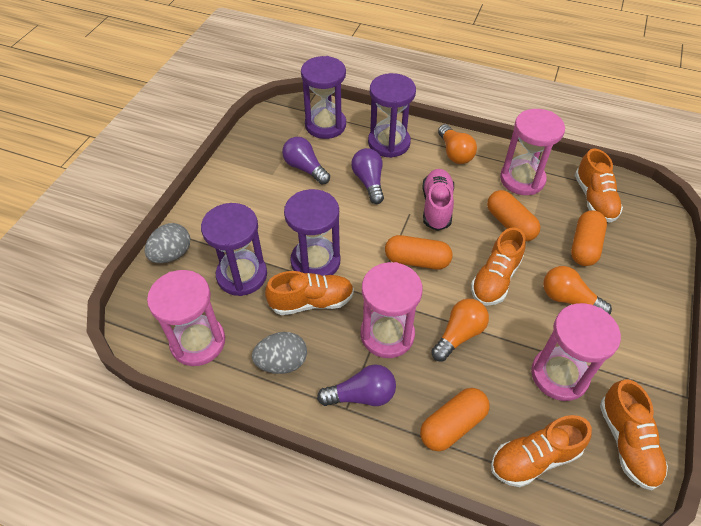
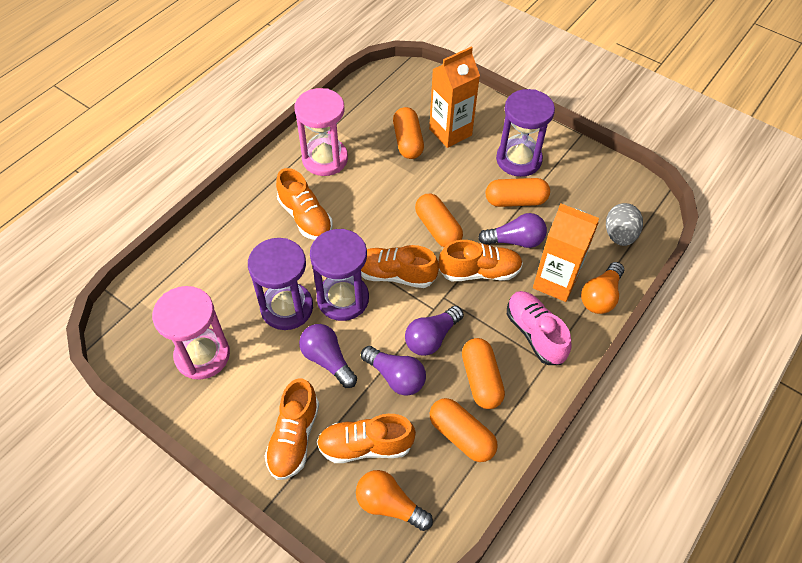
grey egg: [145,223,190,263] [252,332,307,374] = 2 -> [606,203,643,246] = 1
orange capsule: [385,235,452,269] [420,388,490,451] [487,190,540,241] [571,210,607,266] = 4 -> [393,107,424,159] [415,194,463,247] [430,398,498,462] [462,338,505,409] [486,178,550,207] = 5
orange carton: none = 0 -> [429,47,480,148] [533,203,599,302] = 2
orange light bulb: [431,299,489,362] [438,124,477,164] [543,266,612,315] = 3 -> [356,470,433,531] [581,262,624,314] = 2
pink hourglass: [147,270,225,366] [360,262,423,358] [500,109,565,195] [531,303,621,401] = 4 -> [152,286,230,380] [295,88,348,176] = 2
purple hourglass: [201,203,267,296] [284,189,340,276] [301,56,346,139] [368,73,416,158] = 4 -> [248,238,313,330] [310,229,369,321] [496,89,555,177] = 3
purple light bulb: [282,137,330,184] [317,364,396,406] [351,148,384,204] = 3 -> [299,324,357,388] [361,346,426,396] [405,306,464,356] [478,213,547,248] = 4

